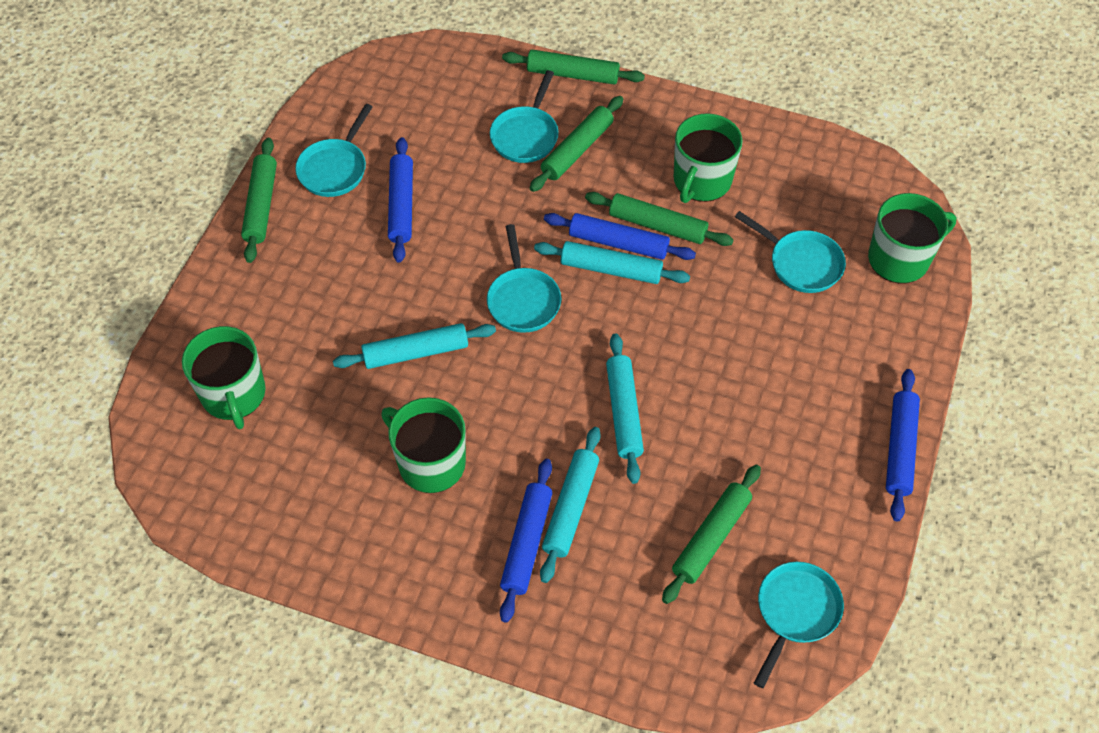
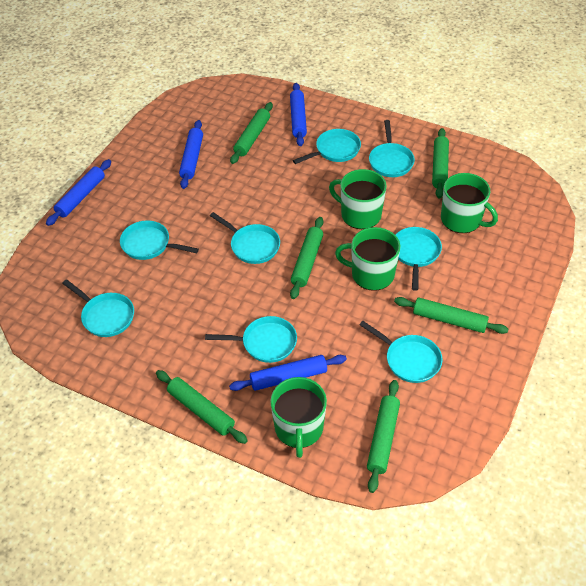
green rolling pin: [241,138,277,263] [502,50,645,85] [530,96,623,192] [585,192,733,246] [662,465,761,604] = 5 -> [156,370,248,444] [230,102,273,164] [290,217,323,299] [367,380,400,493] [394,297,508,334] [432,128,449,198] = 6
turquoise pan: [295,104,373,197] [487,224,561,333] [490,70,559,163] [735,211,846,293] [754,562,844,688] = 5 -> [62,279,134,337] [120,220,199,260] [205,316,297,363] [210,212,280,264] [293,129,361,164] [359,321,443,383] [369,120,415,177] [396,227,442,291] = 8
turquoise rolling pin: [333,323,496,369] [534,241,690,284] [540,427,601,583] [606,333,644,484] = 4 -> none = 0

